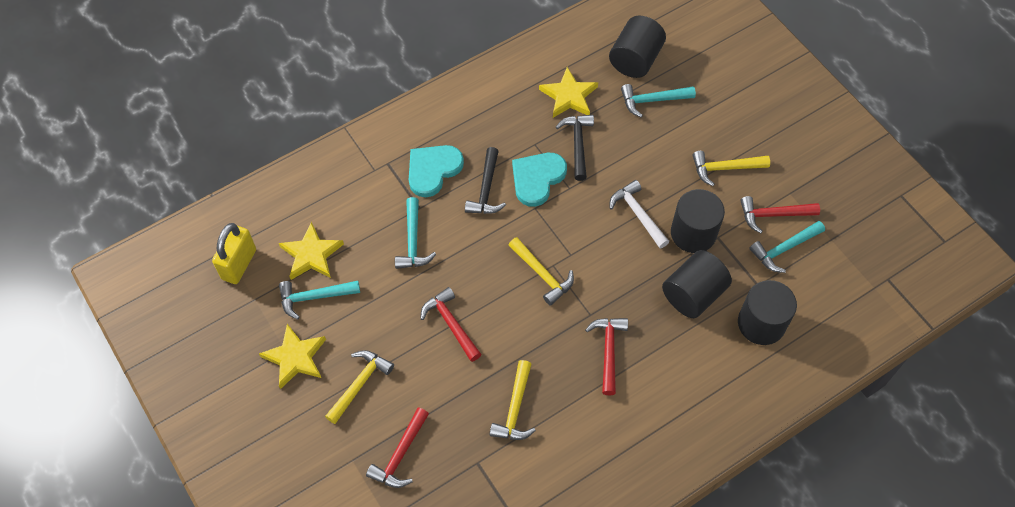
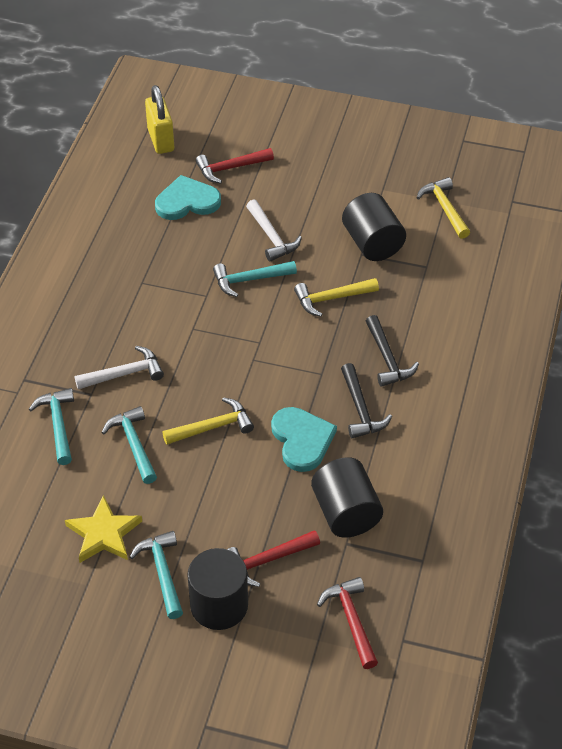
black cylinder: [609,16,666,78] [662,250,732,318] [671,189,725,253] [738,280,797,345] = 4 -> [187,548,248,630] [311,457,383,538] [342,193,406,261] = 3
red hammer: [366,407,429,488] [420,287,481,362] [585,318,628,395] [740,196,820,233] = 4 -> [196,148,274,184] [227,530,320,587] [317,577,378,669] = 3
white hammer: [609,180,670,248] = 1 -> [74,346,164,389] [246,199,302,262] = 2
yellow hammer: [325,350,394,424] [489,360,536,440] [509,237,574,306] [693,151,770,186] = 4 -> [162,397,254,445] [294,278,379,317] [417,177,470,239] = 3
yellow star: [259,324,326,389] [279,221,344,280] [539,67,598,118] = 3 -> [65,495,142,563] = 1

